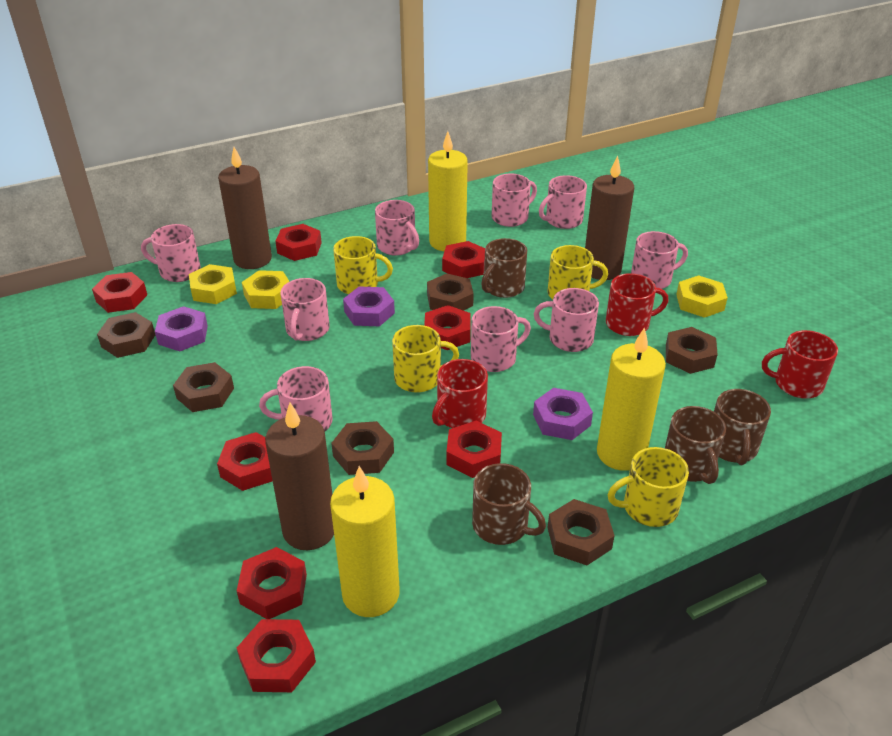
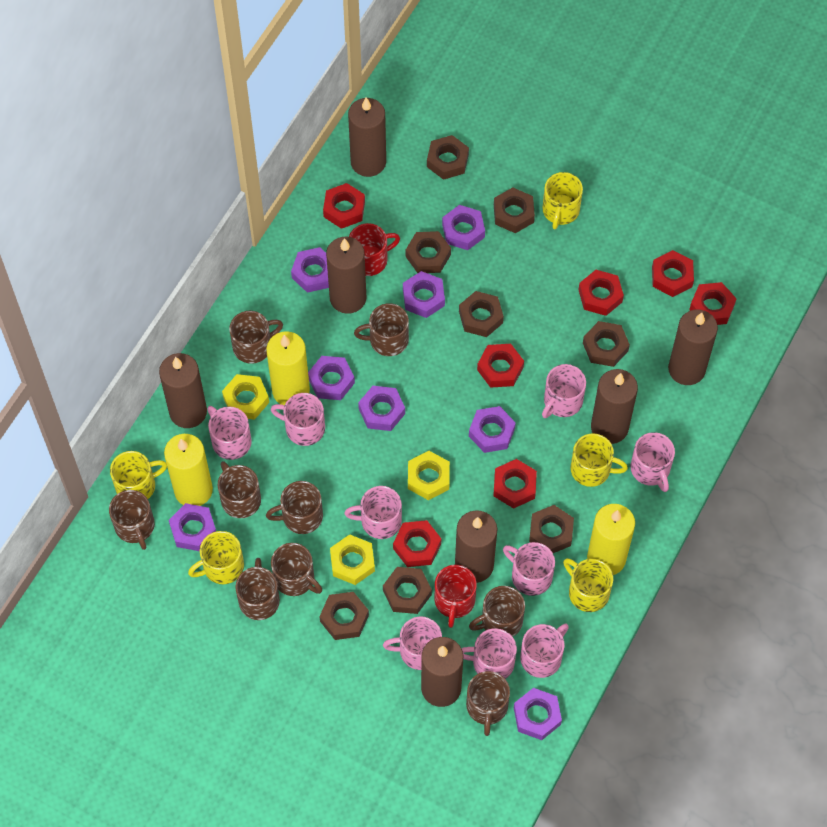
brown candle: [218,147,272,269] [265,402,334,550] [585,156,634,280] = 3 -> [159,353,207,428] [326,237,366,314] [348,98,386,177] [421,637,463,707] [455,510,497,583] [591,369,638,444] [668,310,718,385] = 7
brown mug: [472,463,546,545] [481,238,527,298] [665,406,726,484] [714,389,771,465] = 4 -> [109,490,155,550] [218,461,261,518] [229,311,283,364] [235,558,280,620] [266,481,323,534] [271,543,322,596] [354,303,409,356] [466,671,510,736] [469,586,525,637] = 9
brown nut: [97,312,155,358] [173,362,234,412] [331,421,394,475] [427,274,474,311] [548,499,615,565] [666,327,718,374] = 6 -> [319,592,369,640] [383,567,432,614] [406,231,451,273] [427,135,469,180] [459,291,504,337] [494,187,535,233] [529,505,574,553] [583,321,630,367] = 8
purple nut: [155,306,208,351] [343,286,395,326] [533,388,593,440] = 3 -> [169,503,216,551] [291,247,329,293] [308,356,355,400] [358,386,405,431] [403,271,445,318] [442,205,485,250] [469,406,516,453] [514,688,562,740] = 8
red mug: [432,359,488,428] [606,273,668,336] [762,330,838,398] = 3 -> [349,223,400,276] [434,565,477,628] = 2
red nut: [92,272,147,313] [217,432,272,491] [237,547,307,619] [237,619,316,692] [275,224,322,261] [424,305,471,350] [442,241,485,278] [446,421,502,478] = 8 -> [323,183,365,229] [393,520,441,567] [477,344,524,388] [493,459,537,509] [578,270,624,316] [652,250,694,297] [689,282,737,325] = 7
yellow mug: [333,236,393,294] [392,325,459,393] [548,245,608,299] [607,447,689,527] = 4 -> [110,451,167,499] [188,531,244,584] [542,172,583,229] [563,558,613,612] [570,433,628,487] = 5

